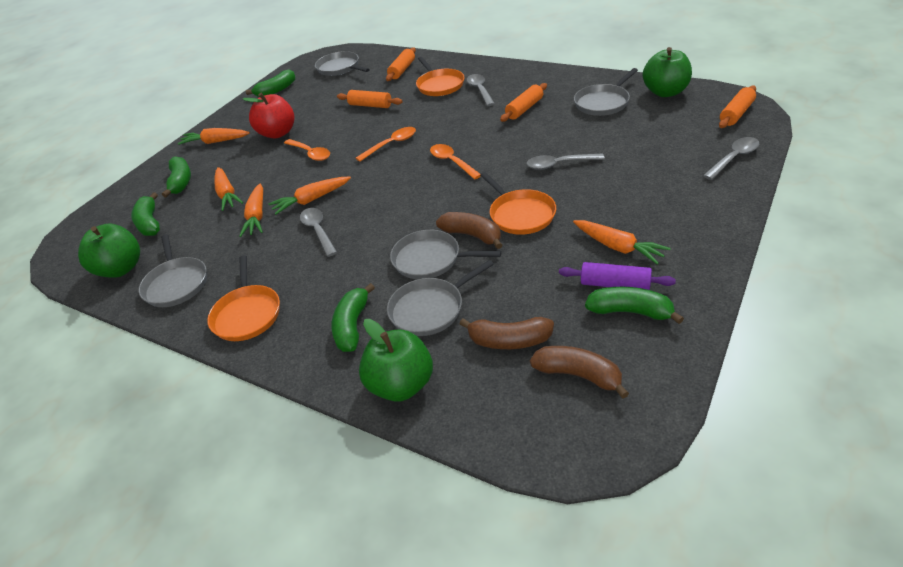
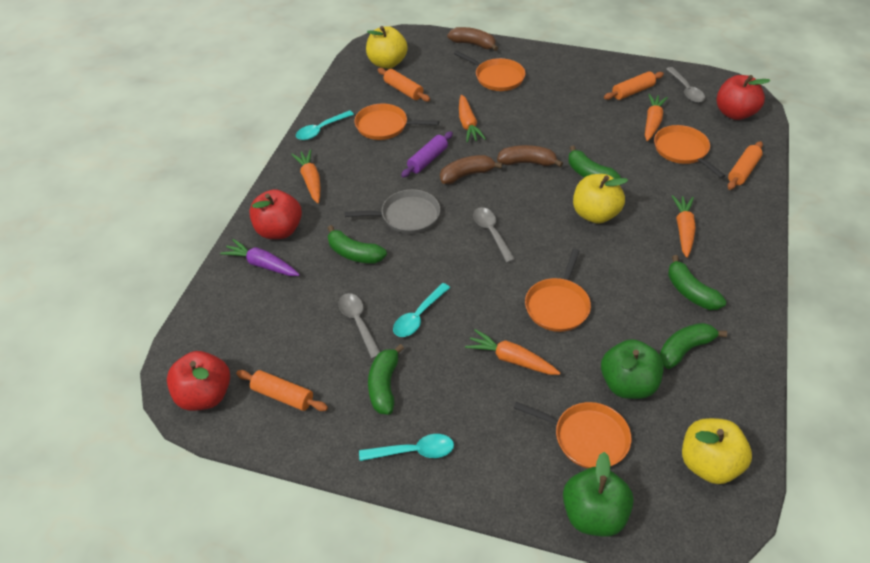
green apple: [78,224,140,278] [359,319,433,402] [643,47,692,97] = 3 -> [563,452,634,537] [601,339,664,399] = 2
grey pan: [139,234,207,307] [315,51,370,76] [387,260,494,336] [390,230,501,279] [574,68,638,116] = 5 -> [345,189,440,234] = 1
grey spoon: [300,208,337,257] [467,74,495,106] [526,153,605,170] [703,137,759,180] = 4 -> [338,293,380,359] [473,207,516,263] [666,67,705,103] = 3
orange pan: [207,256,280,341] [416,57,464,96] [480,172,556,235] = 3 -> [354,104,439,140] [454,51,525,91] [514,402,631,468] [525,249,591,332] [654,125,726,178] = 5
orange spoon: [284,139,330,161] [356,127,416,162] [430,144,481,179] = 3 -> none = 0
purple carrot: none = 0 -> [220,239,300,276] = 1
red apple: [243,93,295,138] = 1 -> [167,351,230,411] [249,189,302,239] [717,75,770,120] = 3
turquoise spoon: none = 0 -> [296,110,354,140] [359,434,454,461] [393,283,450,337] = 3
yellow apple: none = 0 -> [366,26,408,69] [573,174,628,224] [682,418,752,484] = 3

